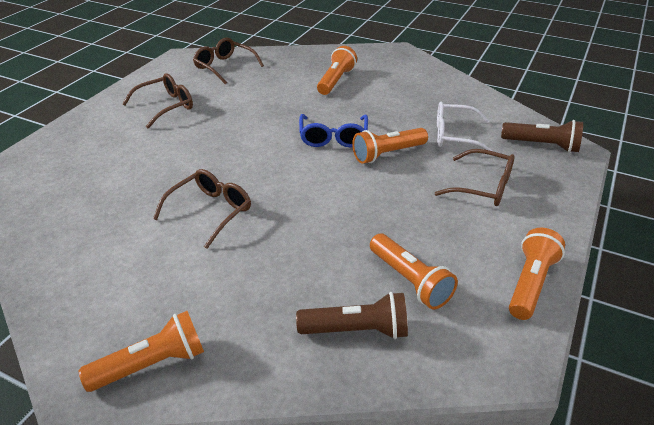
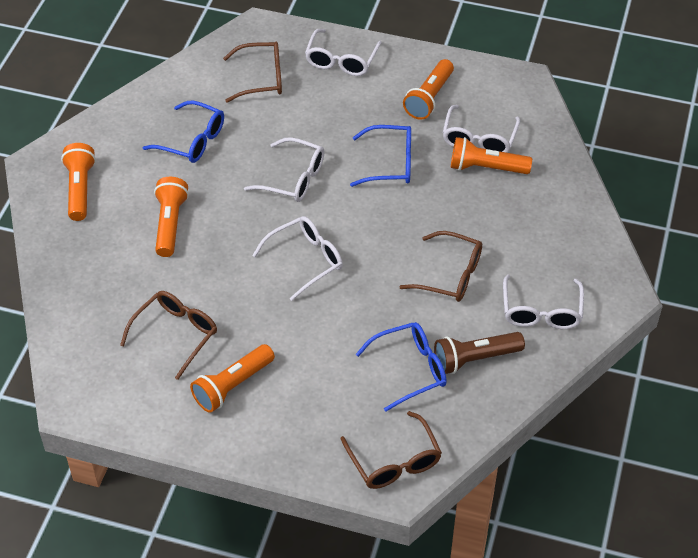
blue glasses: [299,114,368,147] = 1 -> [143,100,224,163] [350,125,411,187] [356,322,447,411] = 3
brown flashlight: [296,292,408,339] [501,120,583,153] = 2 -> [434,332,525,374] = 1
white glasses: [437,101,494,152] = 1 -> [244,137,324,202] [252,216,343,301] [305,29,382,76] [443,105,520,153] [503,274,584,329] = 5

